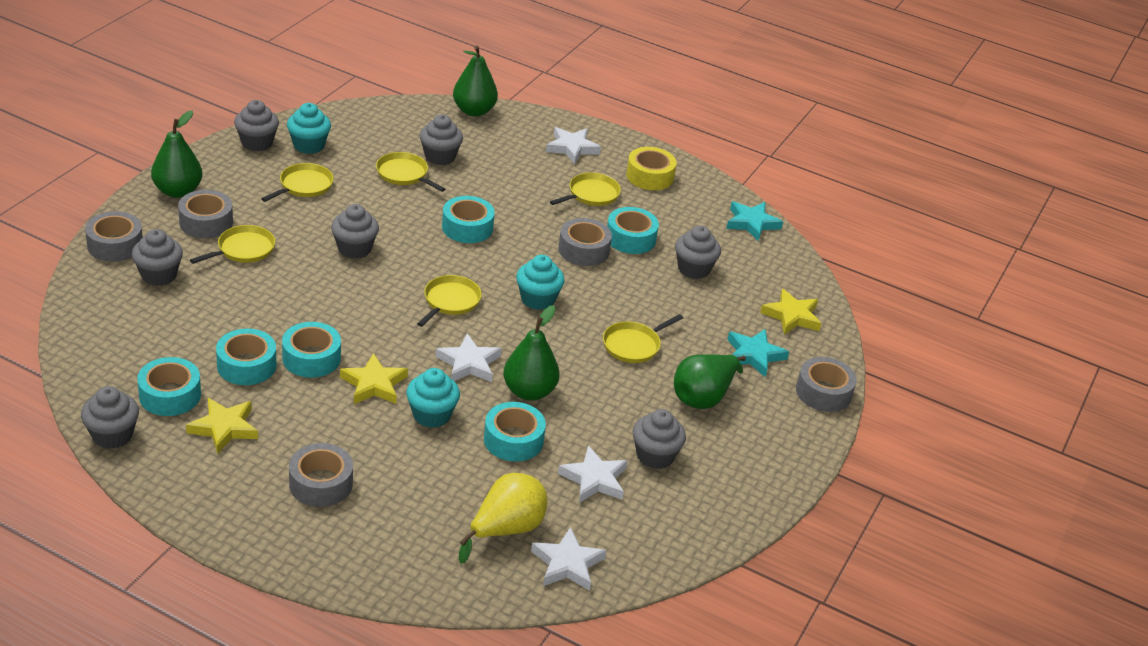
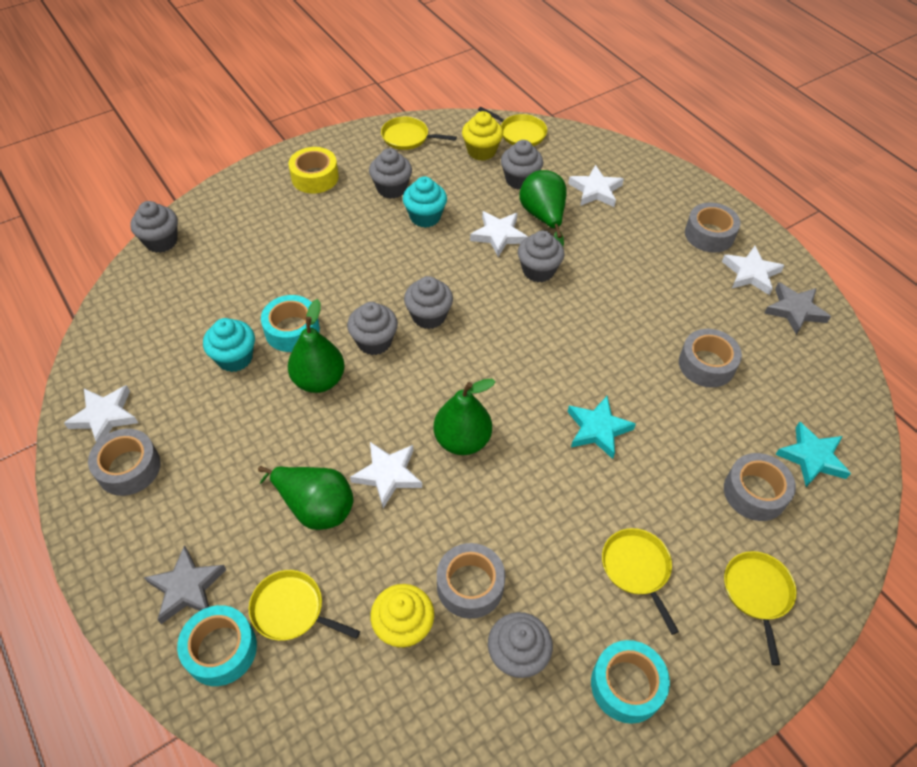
grey star: none = 0 -> [144,545,226,624] [764,282,831,335] = 2
turquoise cupcake: [287,103,331,154] [406,368,460,428] [516,255,565,310] = 3 -> [203,318,255,372] [403,176,447,228] = 2
turquoise tape: [137,357,201,416] [216,328,276,385] [282,322,341,378] [442,196,495,243] [484,402,546,462] [607,207,659,254] = 6 -> [177,605,257,686] [261,295,320,352] [591,640,670,724] = 3
white star: [436,334,502,382] [531,527,607,591] [546,127,601,164] [558,445,628,503] = 4 -> [64,385,138,443] [350,442,422,508] [470,211,528,257] [568,165,624,207] [722,246,785,295] = 5
yellow cupcake: none = 0 -> [370,584,434,648] [462,111,503,161] = 2
yellow pan: [190,225,275,264] [261,163,334,202] [376,152,445,192] [417,275,482,327] [550,172,621,206] [603,314,683,363] = 6 -> [249,570,360,641] [381,117,457,150] [478,107,547,146] [602,528,679,635] [724,551,797,666] = 5
yellow pear: [459,473,548,564] = 1 -> none = 0
yellow star: [186,398,258,454] [340,353,408,404] [760,289,821,335] = 3 -> none = 0

